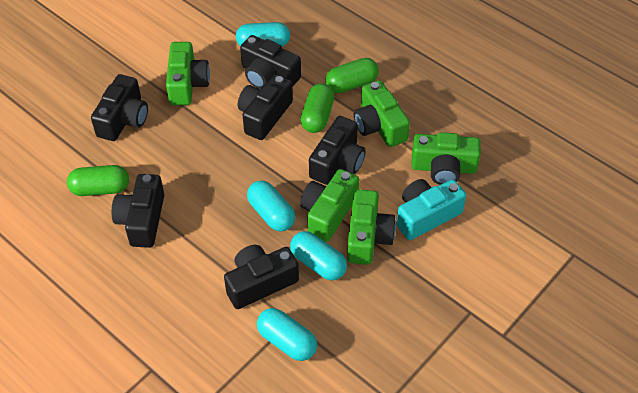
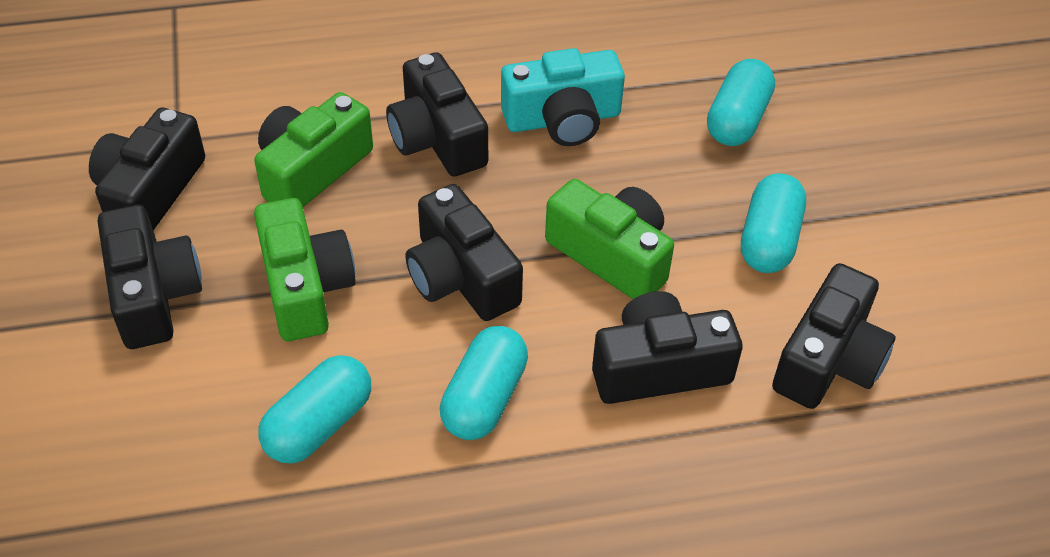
green camera: [166,42,210,105] [300,169,359,242] [347,189,396,265] [354,80,410,147] [411,132,481,185] = 5 -> [254,92,373,207] [254,198,356,341] [545,179,674,299] = 3
green capsule: [67,165,129,196] [300,83,334,133] [325,58,379,93] = 3 -> none = 0

